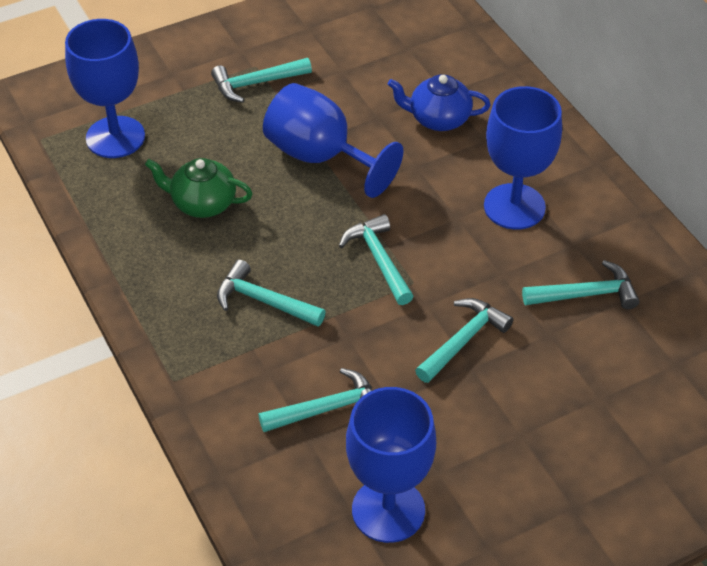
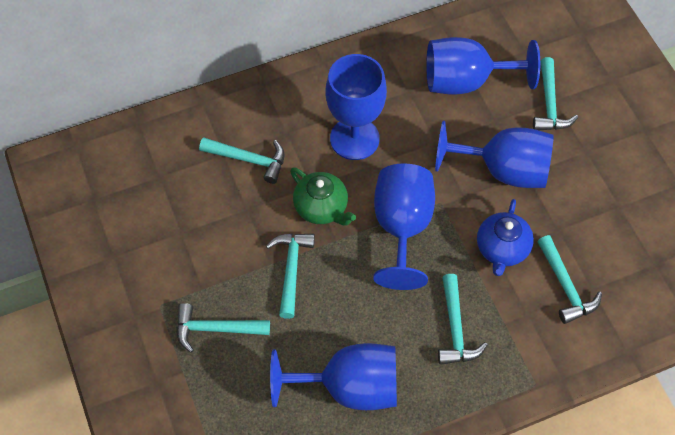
blue goblet: [65,19,145,158] [263,83,403,198] [346,387,436,543] [484,86,562,230] = 4 -> [270,343,397,410] [326,54,387,160] [373,163,435,290] [426,37,540,94] [435,121,554,188] = 5

